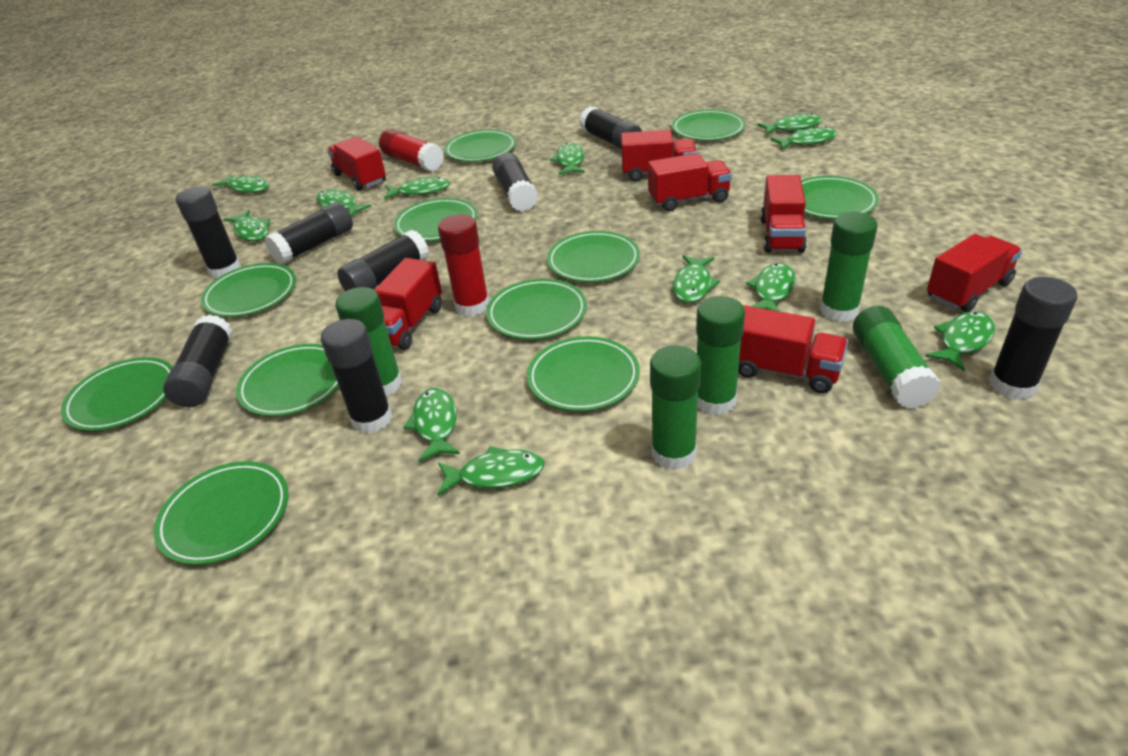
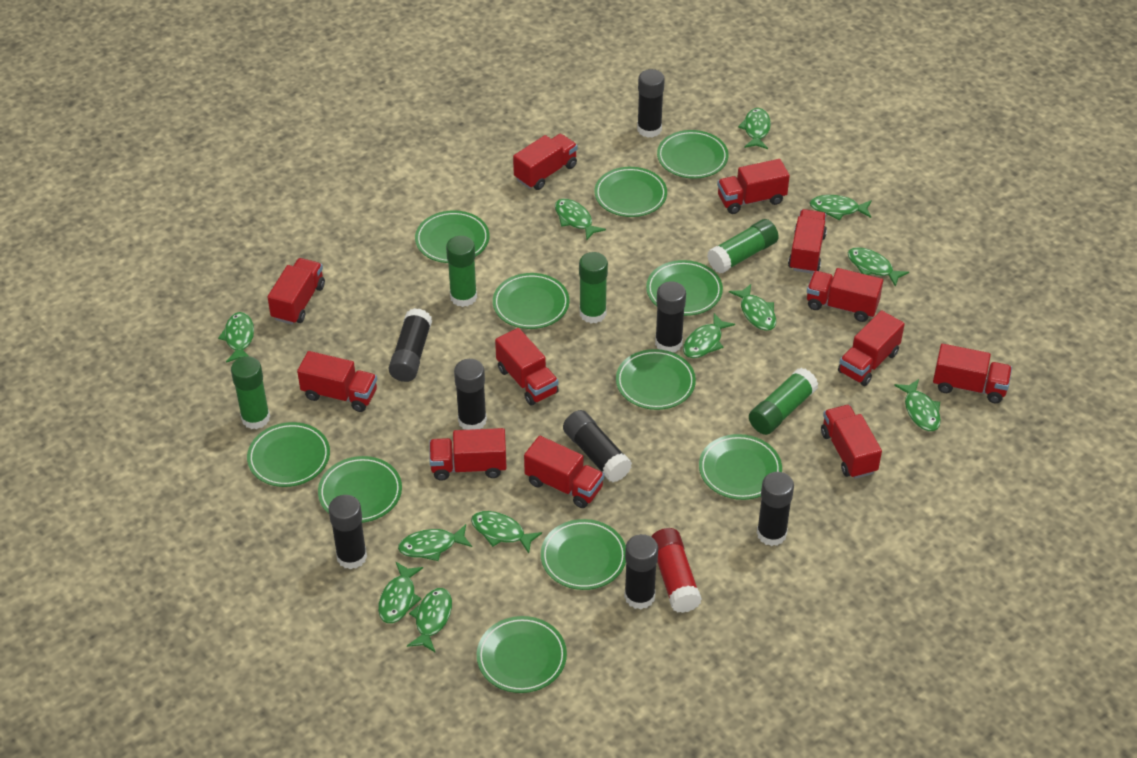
red glue stick: [379,129,444,171] [438,214,489,316] = 2 -> [651,528,702,613] = 1
red truck: [327,136,386,191] [375,258,442,350] [621,130,697,182] [648,153,732,211] [738,305,848,393] [760,175,807,253] [927,234,1022,312] = 7 -> [267,258,325,325] [297,351,377,412] [429,428,507,481] [495,328,559,406] [513,134,578,190] [524,436,604,508] [717,159,790,214] [788,209,827,273] [807,268,883,322] [821,405,882,479] [838,310,905,386] [933,344,1012,403] = 12

